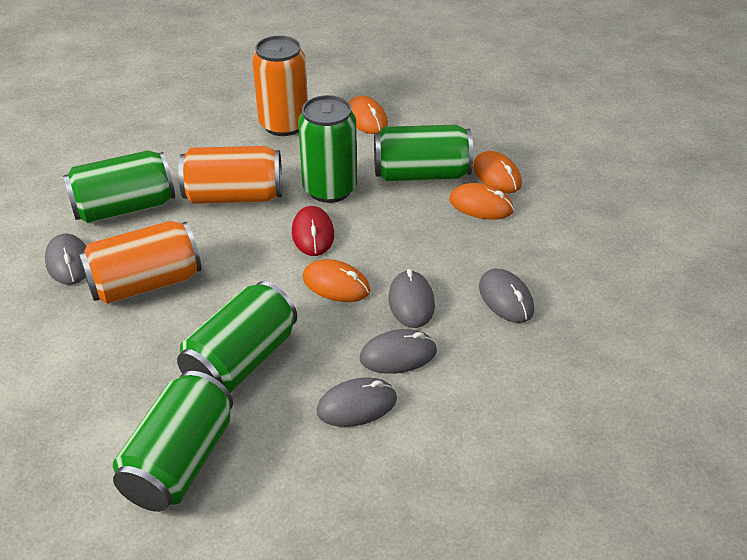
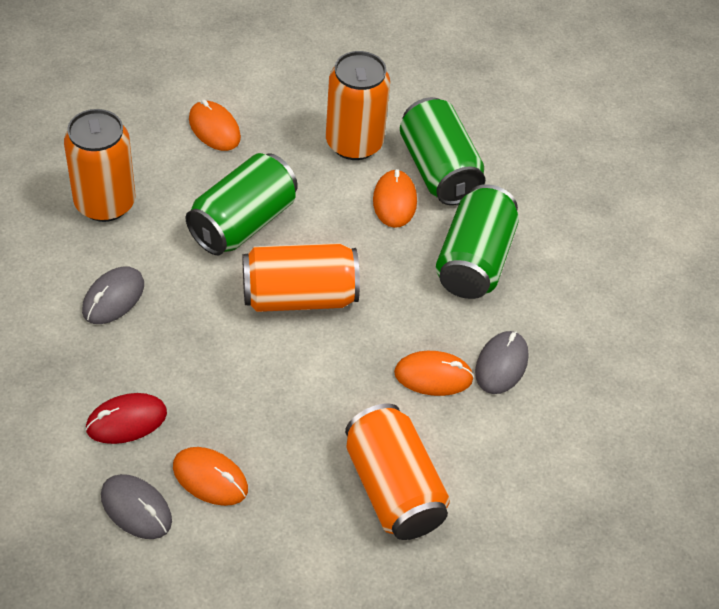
green can: [63,150,175,224] [113,371,233,512] [177,281,297,393] [298,95,357,203] [374,124,473,182] = 5 -> [186,153,298,255] [400,97,485,205] [436,184,519,299] = 3
grey mouse: [45,233,86,285] [317,377,397,427] [360,329,437,374] [388,269,435,328] [479,269,534,323] = 5 -> [82,266,144,324] [101,474,172,539] [475,331,529,394] = 3
orange can: [79,221,202,304] [178,146,282,204] [252,36,308,136] = 3 -> [64,109,136,222] [243,243,360,312] [326,51,390,160] [345,403,450,540] = 4

